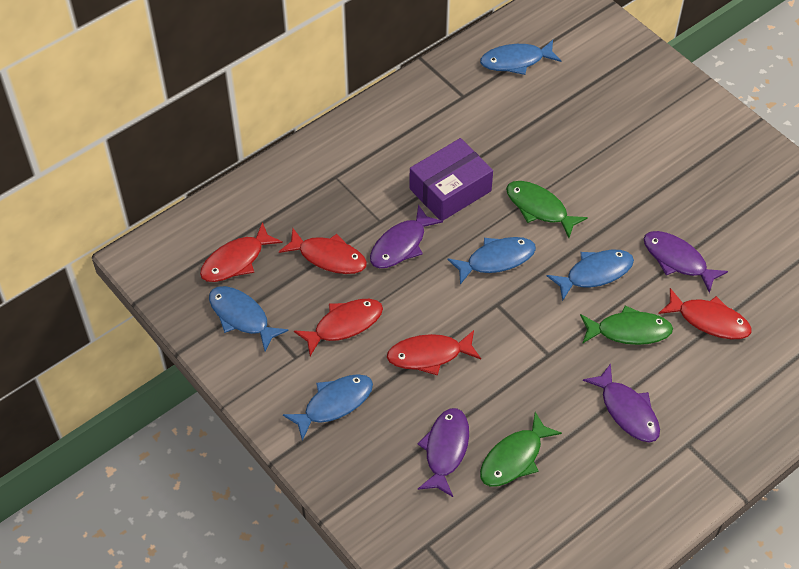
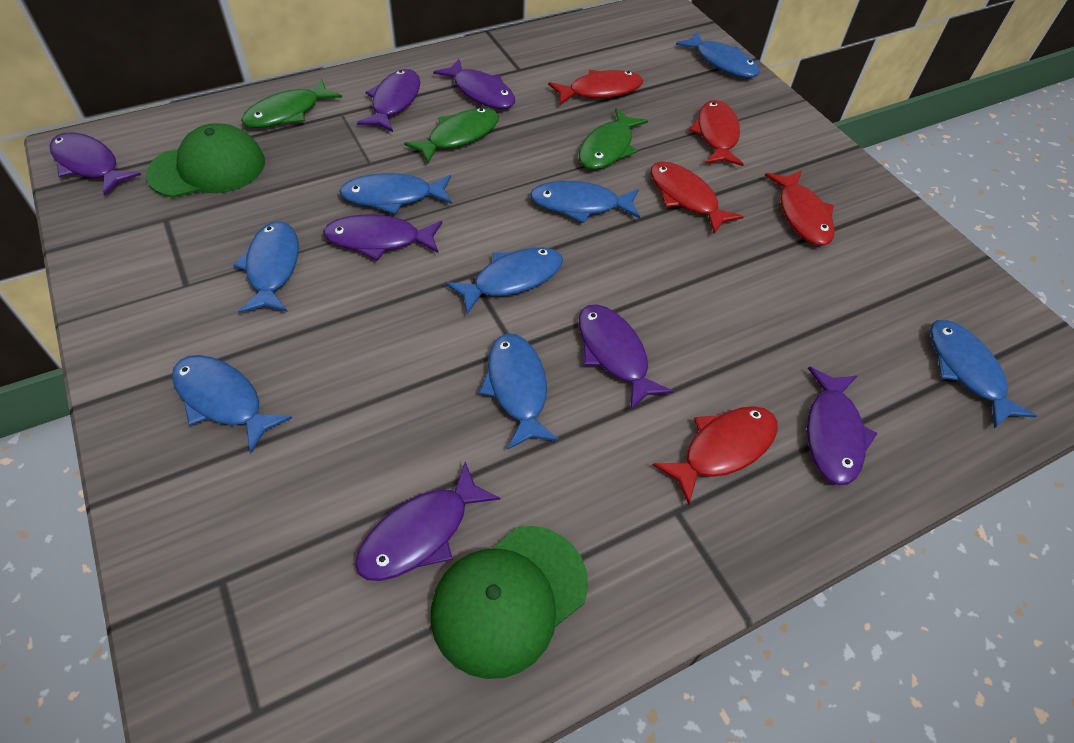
blue fish: [209,286,289,351] [283,374,373,441] [447,237,536,285] [480,40,561,75] [547,250,634,301] = 5 -> [172,355,292,454] [233,221,299,313] [339,173,452,214] [446,247,563,314] [479,333,559,449] [530,181,640,223] [676,32,760,78] [930,320,1037,429] = 8
green cap: none = 0 -> [146,123,265,198] [431,526,588,679] = 2
purple box: [409,138,493,221] = 1 -> none = 0
purple fish: [370,205,443,268] [418,408,469,497] [583,364,660,442] [644,231,728,293] = 4 -> [50,132,141,196] [323,214,442,260] [355,462,501,581] [357,69,420,132] [433,59,515,109] [579,304,674,411] [807,367,878,485] = 7

